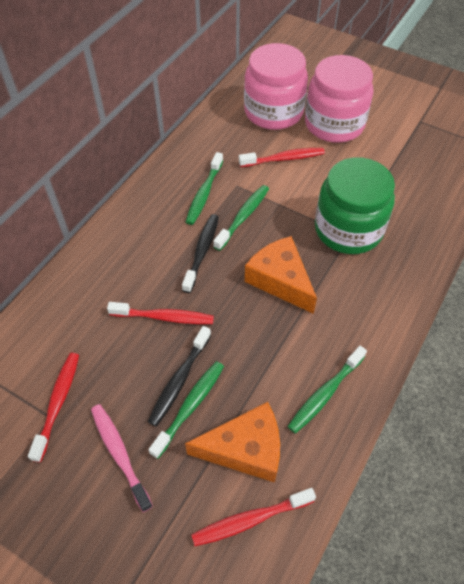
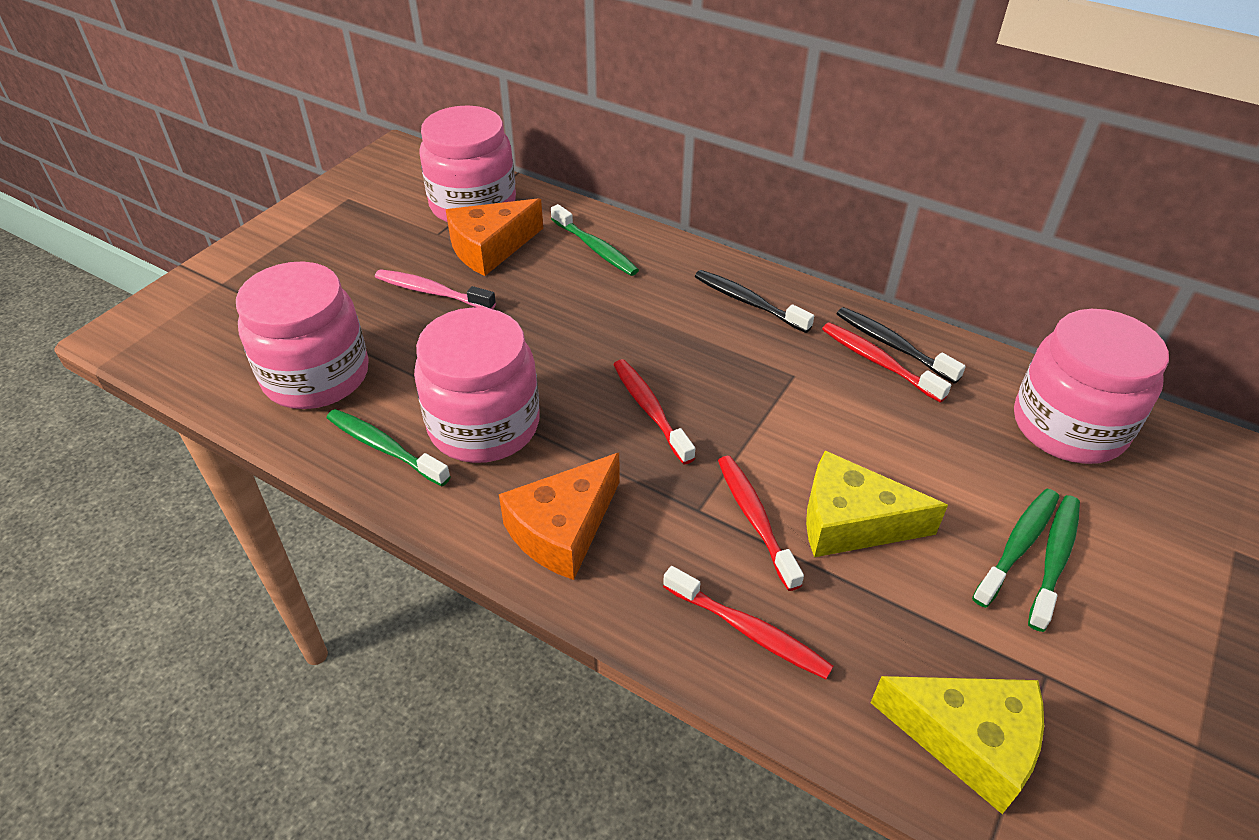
green jar: [315,157,395,254] = 1 -> none = 0
pink jar: [244,43,308,130] [305,55,374,143] = 2 -> [236,262,369,409] [414,307,540,463] [419,105,516,223] [1014,309,1169,464] = 4
yellow cheese: none = 0 -> [806,450,948,557] [870,676,1044,814] = 2

